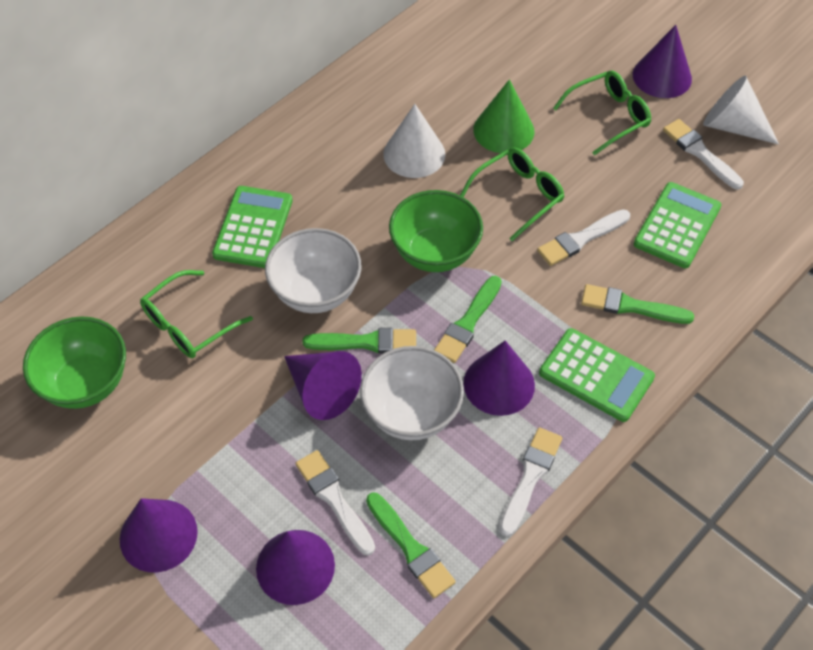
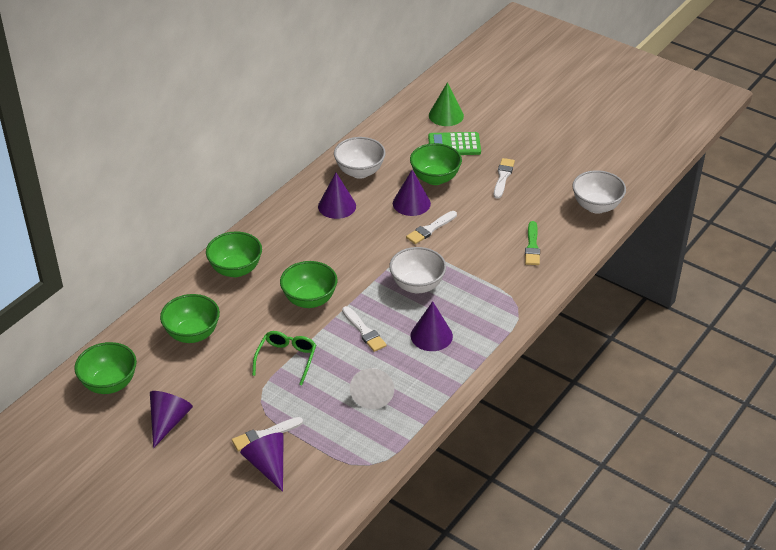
green bowl: [23,316,126,409] [389,190,483,272] = 2 -> [74,342,137,394] [160,294,220,343] [206,231,262,277] [280,261,338,308] [410,143,462,185] = 5
green brush: [303,328,416,354] [366,493,456,598] [434,276,502,363] [581,284,694,324] = 4 -> [525,221,540,265] = 1
green calculator: [212,186,293,268] [539,328,655,422] [634,182,721,268] = 3 -> [428,132,481,155] = 1
green glasses: [140,270,253,358] [460,148,564,241] [553,71,651,156] = 3 -> [252,331,316,385] = 1
white bowl: [265,228,362,313] [360,346,464,440] = 2 -> [334,137,386,179] [389,247,446,294] [572,170,626,214] = 3
white cone: [383,104,445,178] [703,76,779,145] = 2 -> [350,368,394,409] = 1

